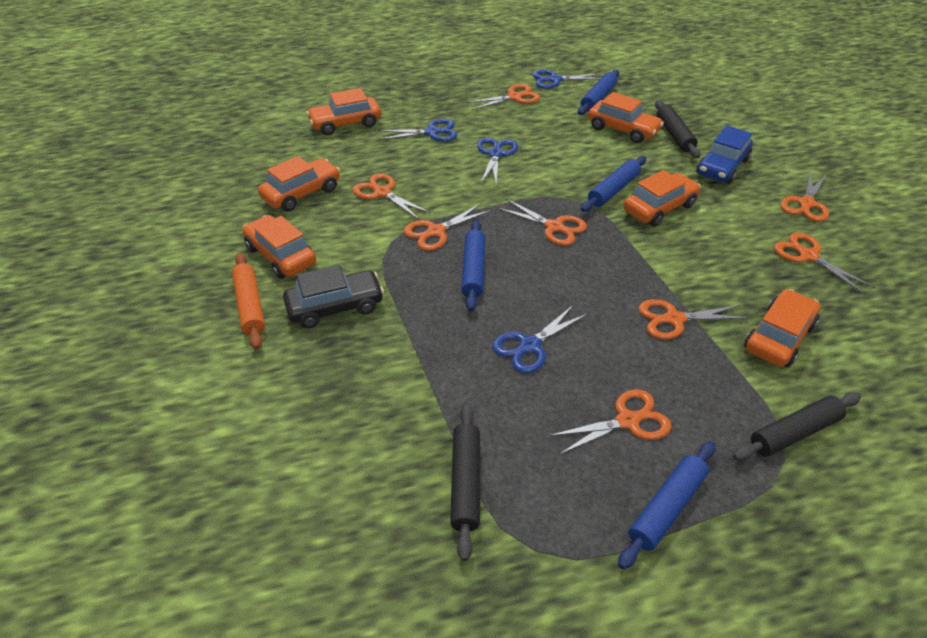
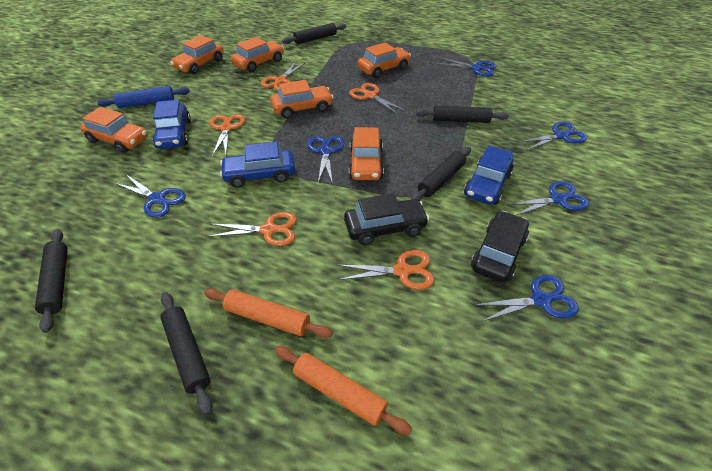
black car: [283,265,384,328] = 1 -> [344,193,429,245] [471,211,529,283] = 2
black rolling pin: [450,403,480,561] [655,100,700,158] [733,392,861,461] = 3 -> [35,229,68,333] [161,292,212,415] [282,23,347,44] [411,147,471,201] [416,106,509,123] = 5
blue car: [696,125,753,184] = 1 -> [153,100,191,149] [220,142,295,188] [464,145,514,205] = 3
blue rolling pin: [461,220,485,311] [578,70,619,115] [581,156,647,212] [618,441,715,569] = 4 -> [97,86,190,108] = 1
blue scissors: [378,119,458,142] [477,138,518,183] [492,304,588,373] [532,70,601,89] = 4 -> [115,174,186,218] [307,136,344,184] [437,58,496,77] [475,275,579,322] [506,181,589,216] [518,122,587,151] = 6
orange rolling pin: [232,253,265,350] = 1 -> [204,288,332,338] [275,346,412,435] = 2
orange scissors: [353,173,431,220] [404,203,491,251] [466,84,540,110] [497,199,587,246] [549,390,671,455] [639,299,749,340] [774,232,875,295] [780,170,829,222] = 8 -> [207,212,297,246] [210,114,245,156] [260,62,305,91] [338,250,434,290] [349,83,406,115] = 5

